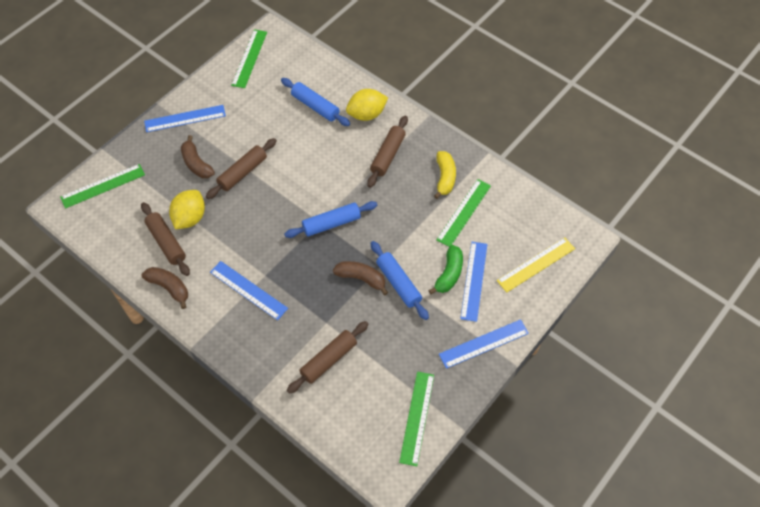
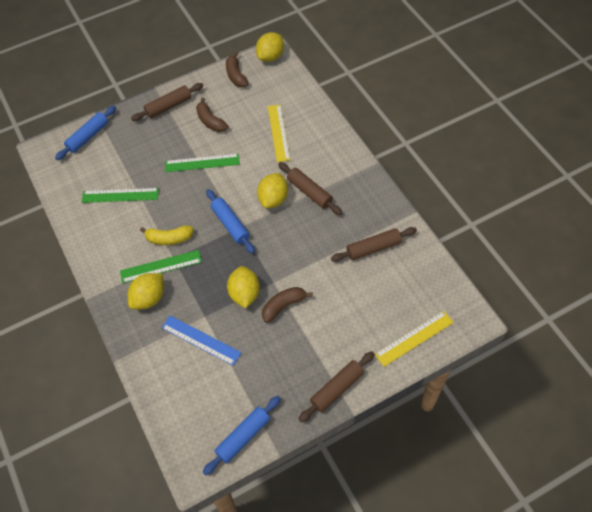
blue ruler: [144,105,226,132] [210,261,288,320] [439,319,529,369] [460,242,487,322] = 4 -> [161,316,242,366] = 1
green banana: [428,245,463,294] = 1 -> none = 0
green ruler: [60,164,145,209] [231,29,267,88] [399,372,434,466] [436,179,491,247] = 4 -> [82,188,159,203] [120,250,202,283] [165,154,240,172] = 3
yellow lemon: [169,190,205,229] [346,89,388,121] = 2 -> [128,273,164,309] [227,266,260,308] [256,32,284,62] [257,173,288,208] = 4
yellow ruler: [497,237,575,292] = 1 -> [268,104,290,162] [375,311,454,367] = 2

